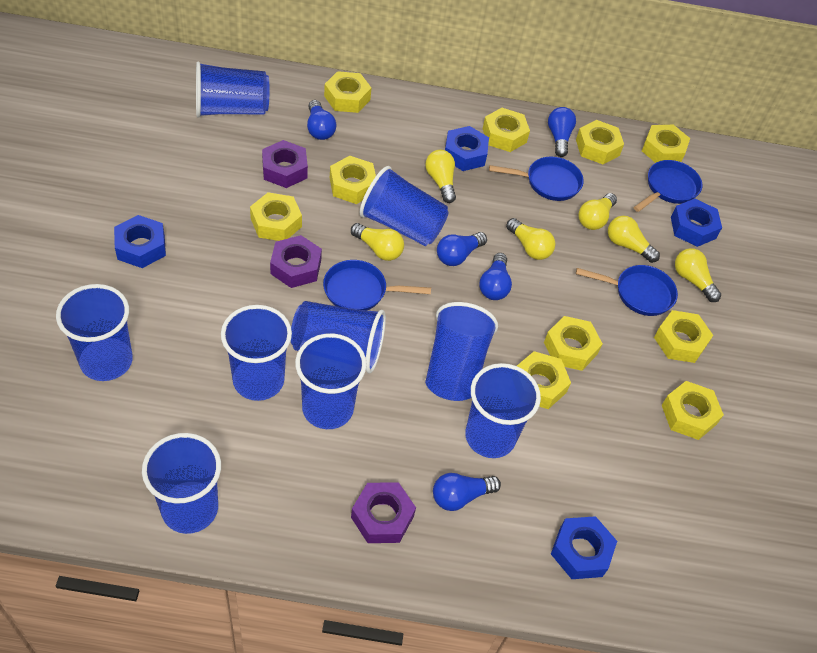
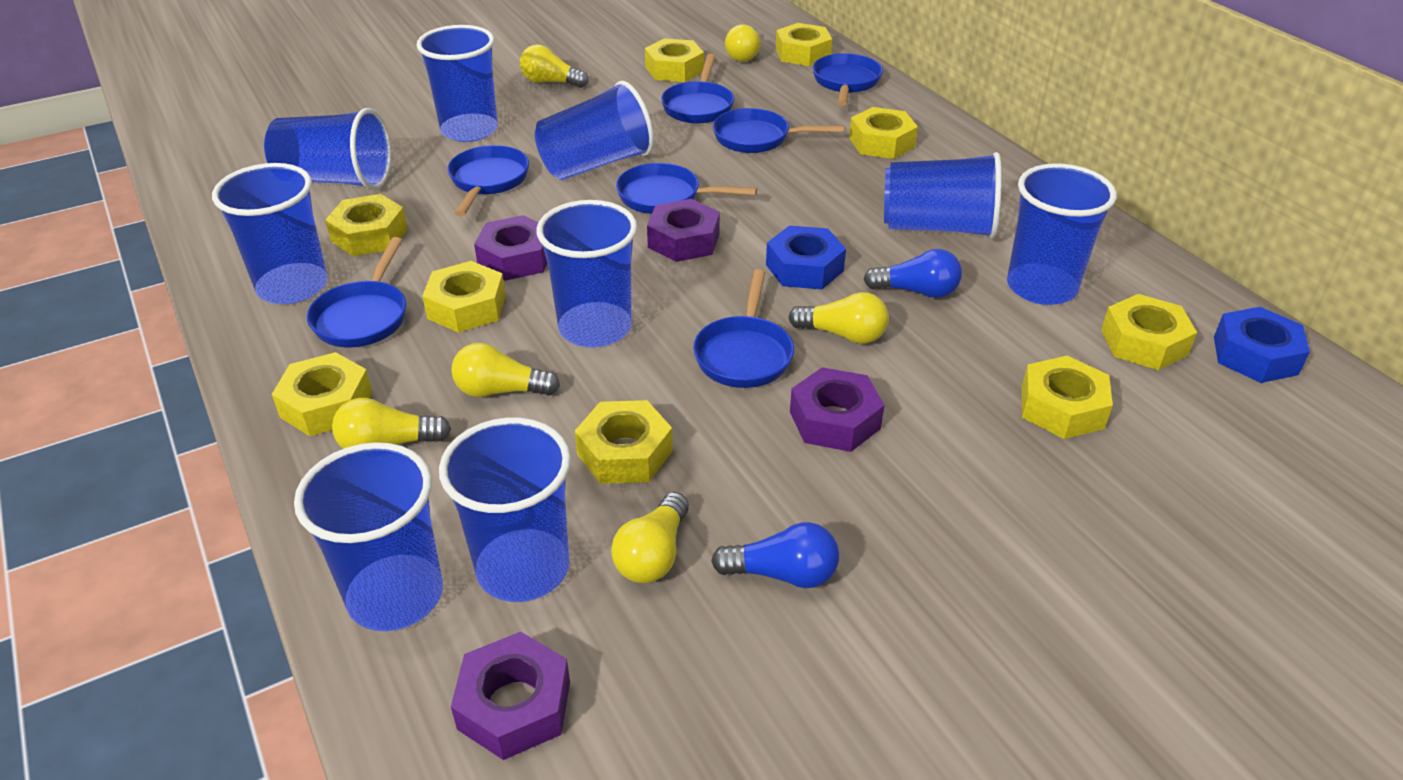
blue light bulb: [307,100,336,140] [433,473,501,511] [437,232,487,266] [479,253,512,300] [548,107,576,157] = 5 -> [711,522,839,588] [864,249,962,298] = 2
blue nut: [114,215,166,268] [445,126,489,171] [551,516,617,579] [671,199,722,247] = 4 -> [766,226,846,289] [1214,307,1310,383] = 2
blue pan: [323,260,431,310] [489,157,584,201] [576,265,678,316] [634,160,702,212] = 4 -> [307,237,406,348] [448,145,529,216] [616,163,757,214] [661,54,734,124] [693,269,794,388] [713,108,844,153] [813,53,883,106] = 7
purple nut: [262,140,308,188] [270,235,322,288] [351,482,416,543] = 3 -> [451,632,570,760] [474,215,547,281] [647,199,720,262] [790,367,884,452] = 4
yellow nut: [250,192,302,241] [324,71,371,113] [330,156,376,204] [483,108,530,152] [517,351,571,409] [544,316,603,371] [576,120,624,164] [642,125,690,163] [654,310,713,363] [662,381,724,440] = 10 -> [272,352,372,436] [325,194,408,256] [422,261,506,333] [575,400,673,484] [645,39,704,82] [776,23,832,66] [849,107,918,159] [1021,356,1113,439] [1101,294,1197,370] = 9

